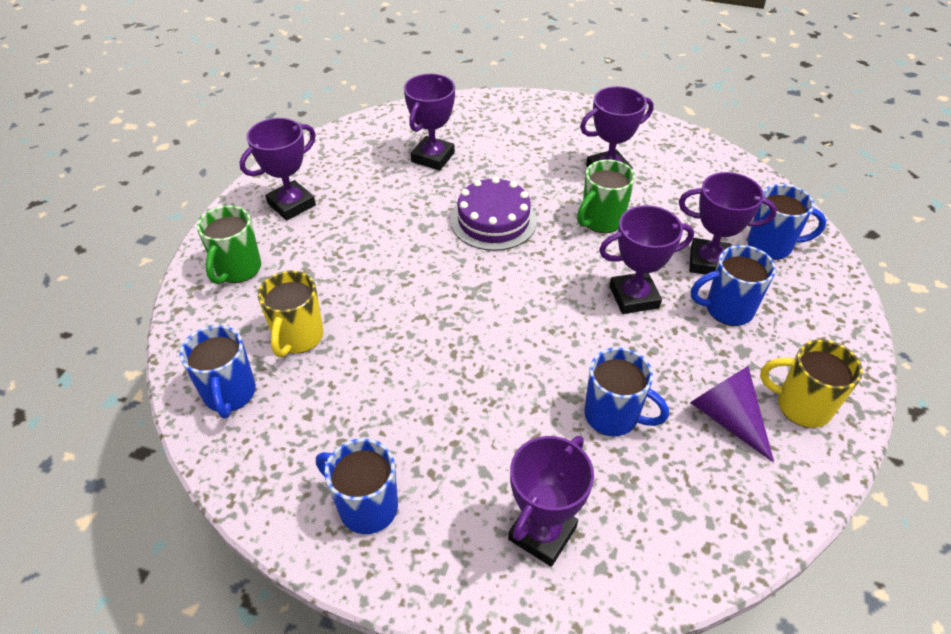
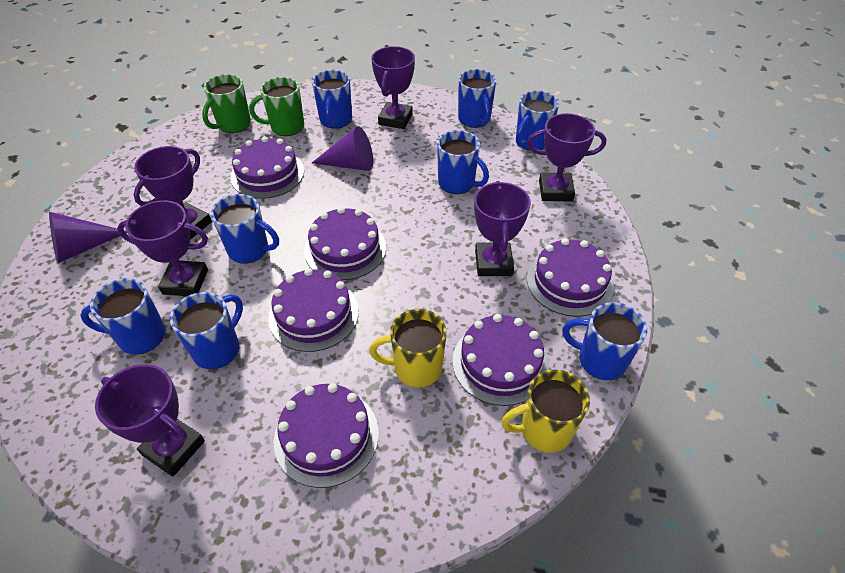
blue mug: [179,325,256,419] [316,438,398,534] [584,347,669,437] [691,245,776,326] [747,184,826,260] = 5 -> [80,278,165,355] [170,292,243,369] [211,194,279,264] [312,70,352,128] [437,130,489,194] [458,69,496,128] [516,90,559,151] [562,302,647,380] = 8
purple cake: [451,177,537,251] = 1 -> [230,136,304,199] [268,268,359,352] [274,383,379,488] [304,207,386,280] [453,314,548,406] [527,238,614,317] = 6
purple cone: [690,366,774,462] = 1 -> [49,212,127,263] [312,126,373,171] = 2

